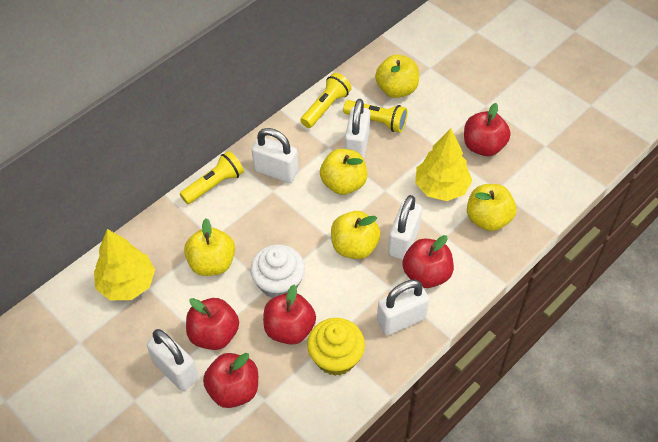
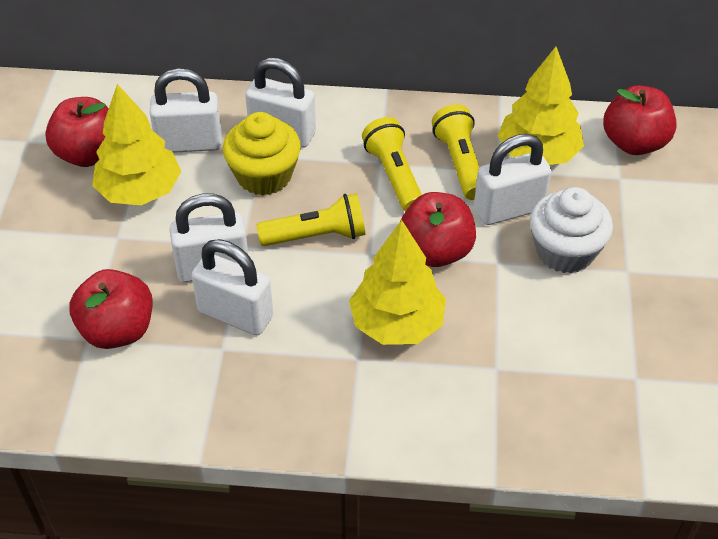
red apple: [186,298,239,350] [203,353,258,408] [263,285,316,345] [402,235,454,288] [464,103,511,156] = 5 -> [45,97,109,167] [69,269,153,349] [400,192,476,267] [603,85,677,155] = 4
yellow apple: [184,218,235,276] [320,149,367,195] [331,211,381,259] [375,55,419,98] [467,184,516,231] = 5 -> none = 0
yellow tree: [94,229,155,301] [415,128,472,201] = 2 -> [92,84,181,205] [349,220,446,345] [497,47,584,165] = 3

